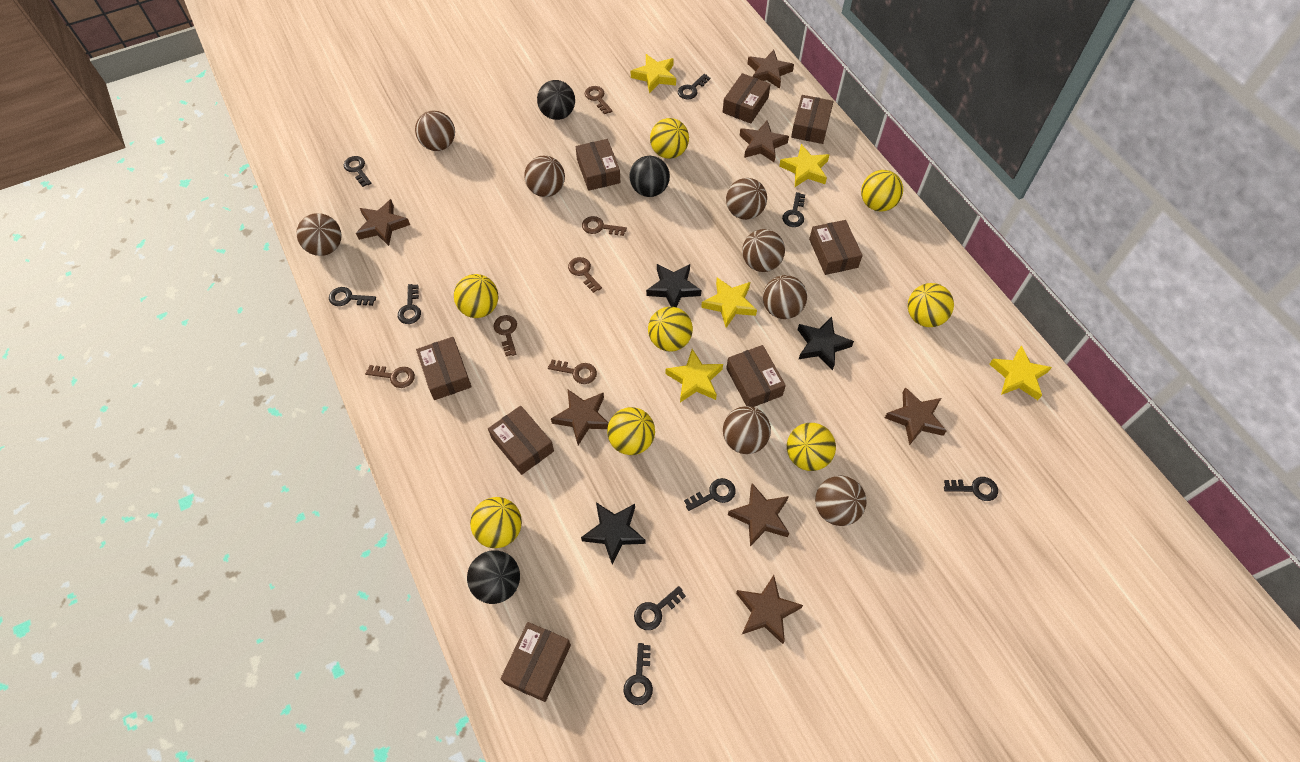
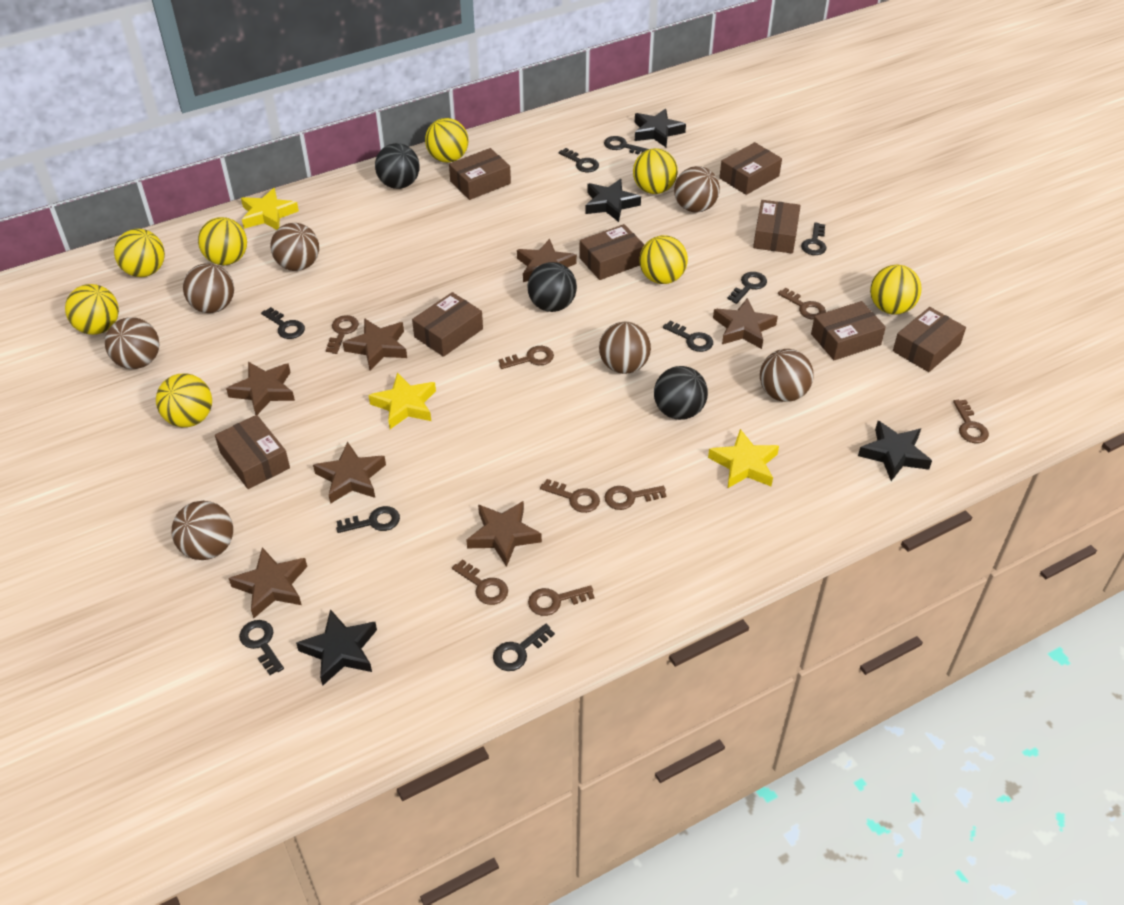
black star: [581,502,646,565] [646,264,701,307] [798,317,854,370] = 3 -> [296,609,377,686] [585,179,641,222] [635,109,686,147] [858,421,932,481] = 4
brown ball: [296,213,342,256] [415,111,455,151] [524,156,565,197] [723,406,771,454] [726,178,767,220] [742,229,785,272] [763,275,807,319] [815,476,867,526] = 8 -> [105,318,159,369] [172,501,233,560] [183,263,234,313] [271,223,319,271] [599,322,651,374] [674,166,720,213] [760,349,814,402] = 7
brown key: [365,365,415,388] [493,315,517,356] [548,360,597,384] [568,257,602,293] [582,216,627,236] [585,86,612,115] = 6 -> [326,315,359,354] [452,559,508,605] [498,346,554,369] [528,585,594,616] [540,479,600,513] [604,486,667,510] [778,288,826,320] [953,400,989,443] = 8
yellow star: [631,54,676,93] [665,349,723,403] [701,277,757,328] [779,144,829,187] [989,345,1052,400] = 5 -> [241,188,299,230] [368,372,436,429] [708,429,779,489] = 3

